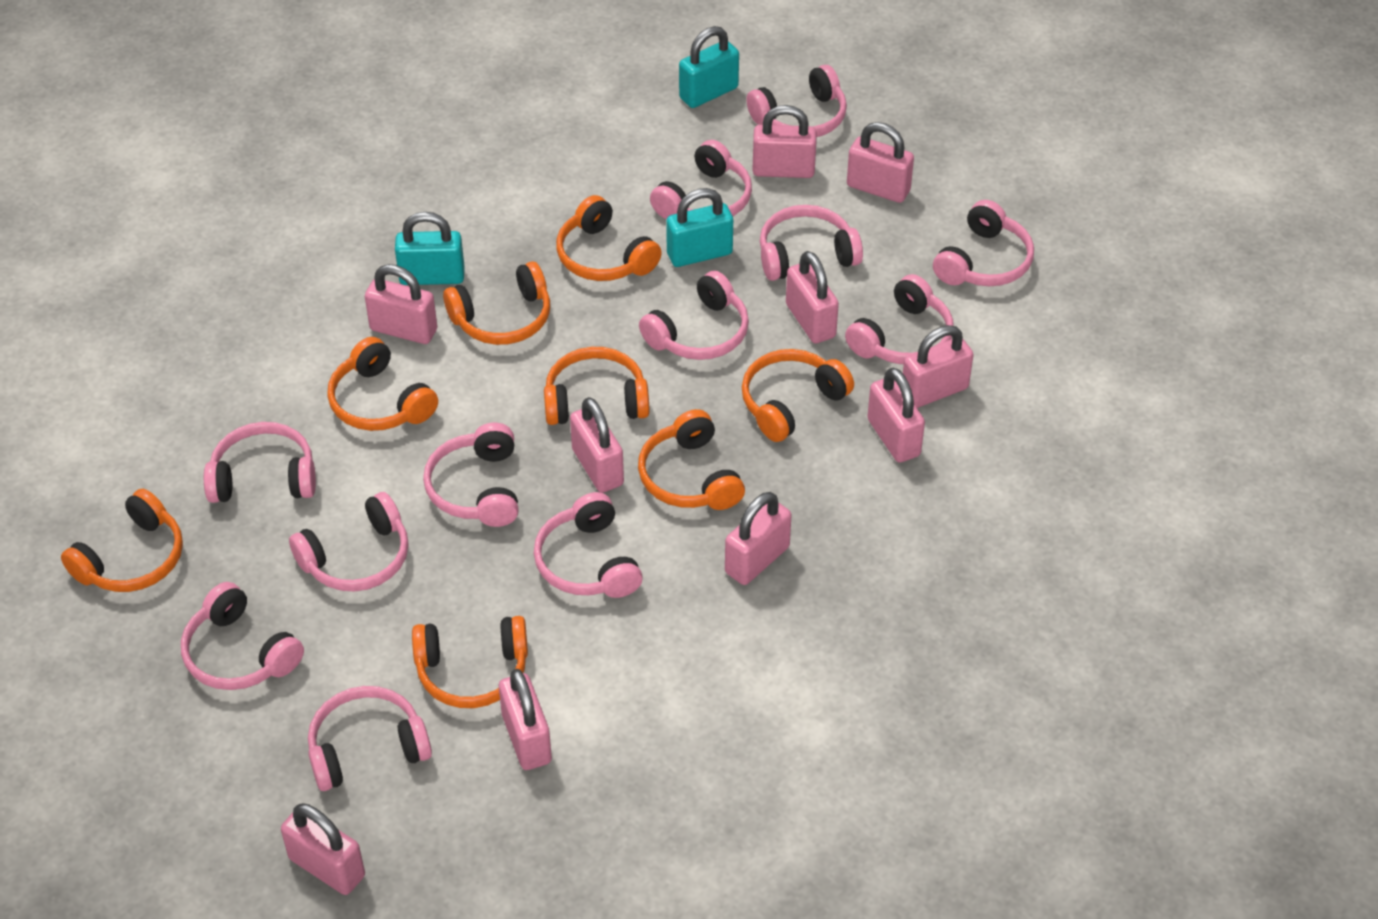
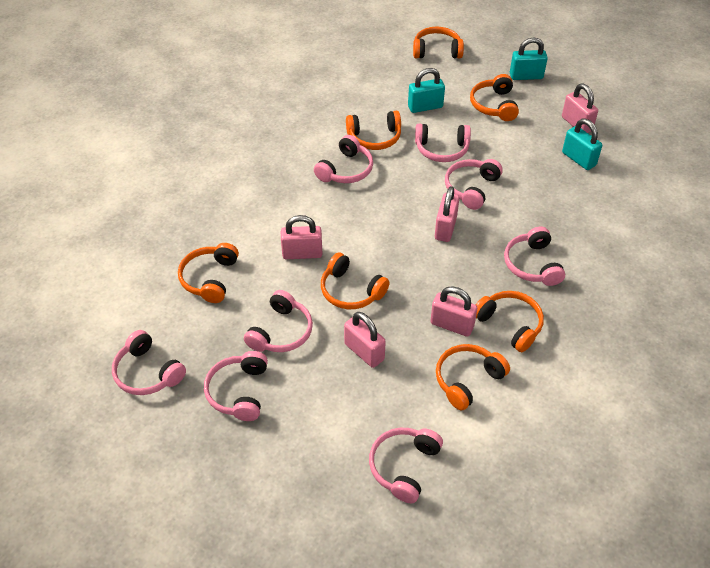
orange headphones: [61,489,183,592] [327,337,438,431] [412,616,528,708] [443,261,550,345] [544,347,649,425] [556,195,662,281] [638,409,745,510] [742,349,854,442] = 8 -> [178,243,239,303] [321,252,390,309] [346,111,401,150] [413,27,464,58] [436,344,510,410] [470,74,519,121] [476,291,544,352] = 7
pink headphones: [181,582,304,690] [204,422,316,503] [289,492,409,592] [308,686,432,791] [423,423,519,527] [534,492,643,598] [639,271,749,360] [650,140,752,219] [746,65,847,137] [760,205,863,281] [845,274,953,364] [933,200,1034,286] = 12 -> [112,330,186,395] [204,351,268,421] [244,290,313,352] [314,135,373,183] [369,428,443,503] [415,124,471,162] [445,159,503,210] [504,227,565,286] = 8
pink padlock: [281,803,365,895] [365,264,437,344] [499,669,552,770] [570,397,624,493] [725,492,792,585] [752,105,817,178] [786,251,839,344] [847,122,914,203] [867,368,925,463] [903,325,974,408] = 10 -> [281,215,322,259] [344,312,386,368] [430,286,477,337] [435,186,459,242] [562,84,598,133] = 5

